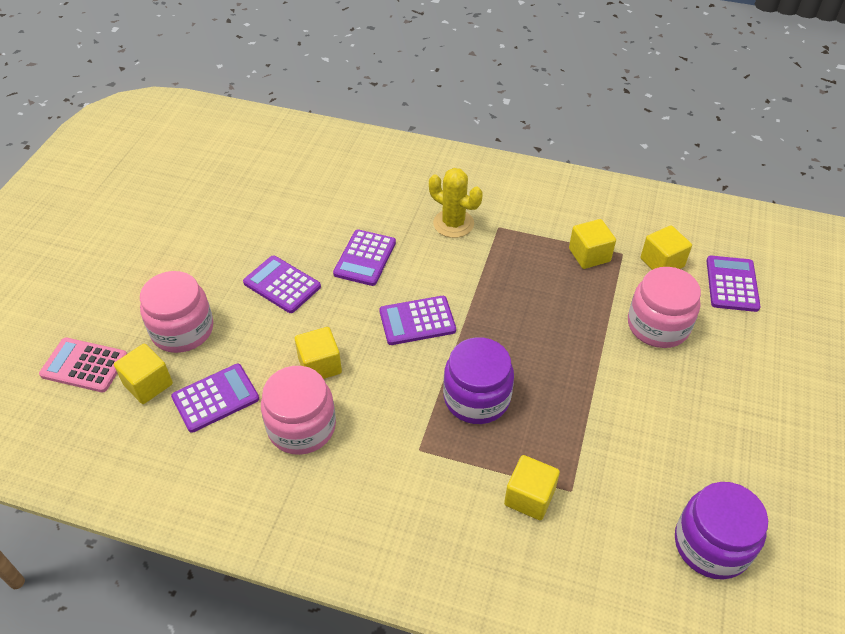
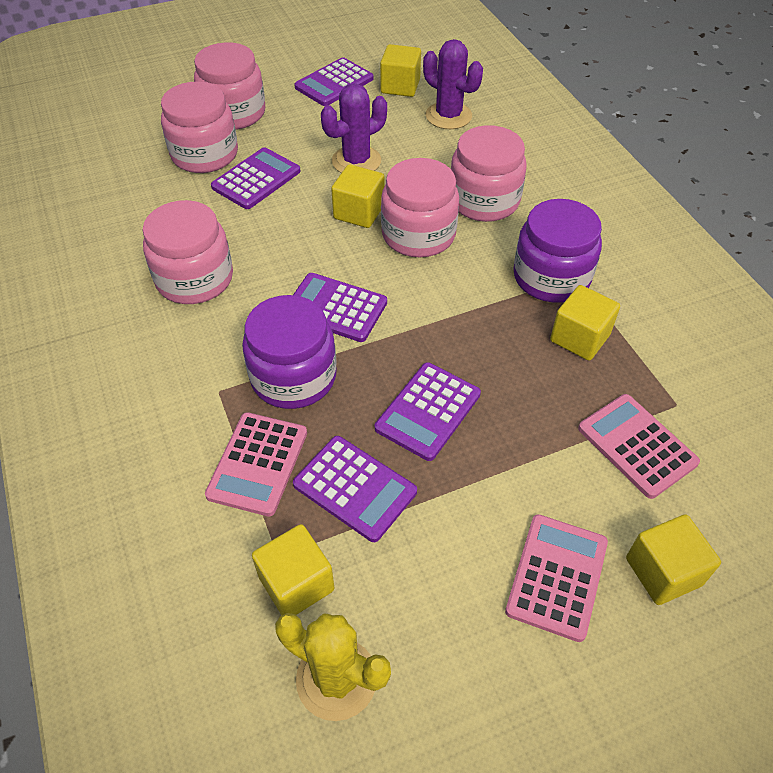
pink calculator: [39,338,127,392] = 1 -> [205,412,307,516] [505,514,608,642] [578,394,700,499] = 3
pink jar: [140,271,213,353] [261,366,336,455] [628,267,701,348] = 3 -> [143,200,233,304] [161,81,238,173] [194,42,265,130] [381,158,459,257] [451,125,527,222] = 5
purple cactus: none = 0 -> [321,84,387,173] [423,39,483,129] = 2

